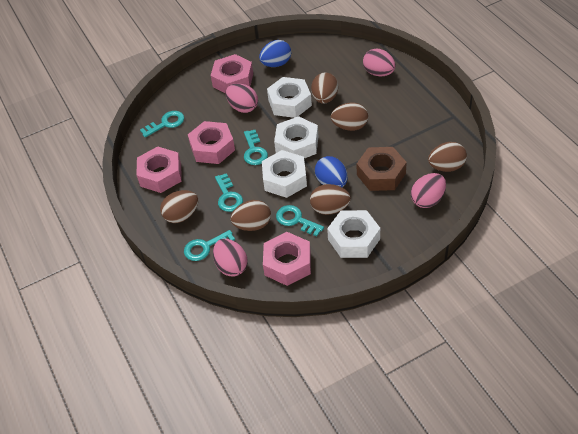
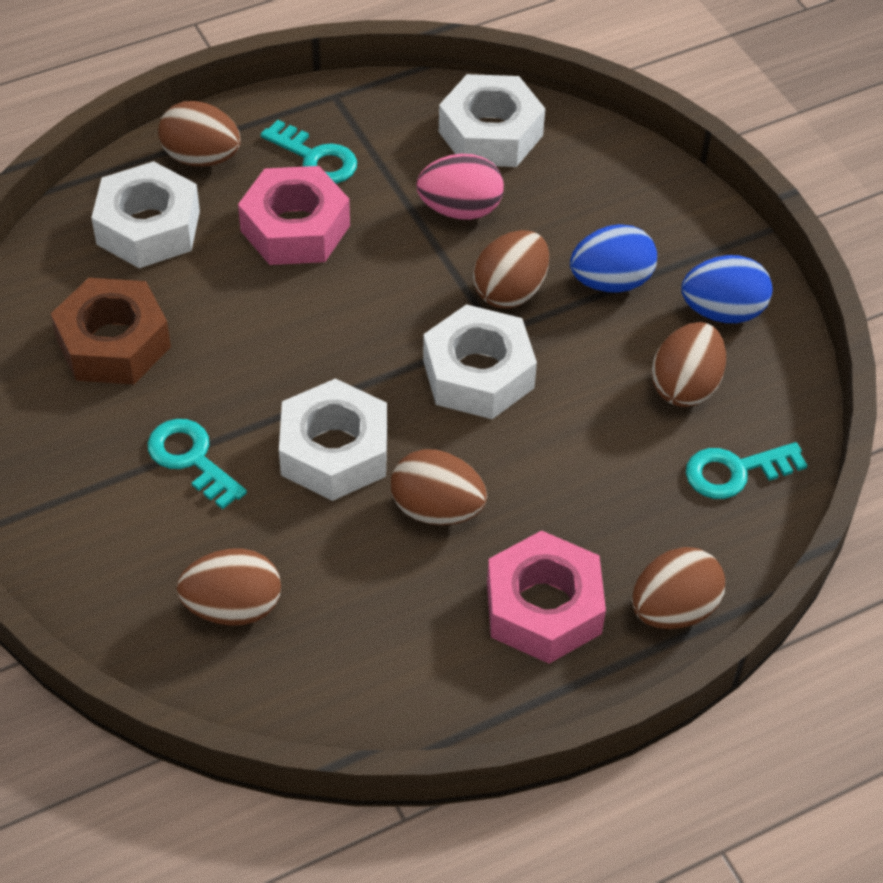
pink egg: [213,239,247,276] [226,83,258,113] [363,49,396,76] [411,173,446,208] = 4 -> [416,154,504,220] = 1
pink nut: [136,146,182,193] [188,121,235,164] [211,54,253,93] [263,232,311,286] = 4 -> [238,166,350,265] [487,530,606,664] = 2
turquoise key: [140,111,184,138] [184,230,235,261] [215,173,243,212] [244,130,268,165] [276,205,324,236] = 5 -> [148,419,247,509] [260,120,357,184] [686,442,807,499] = 3

